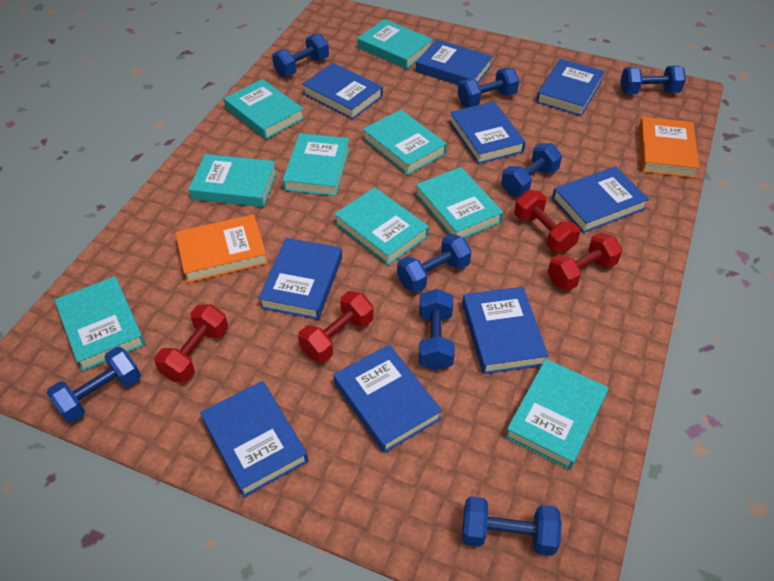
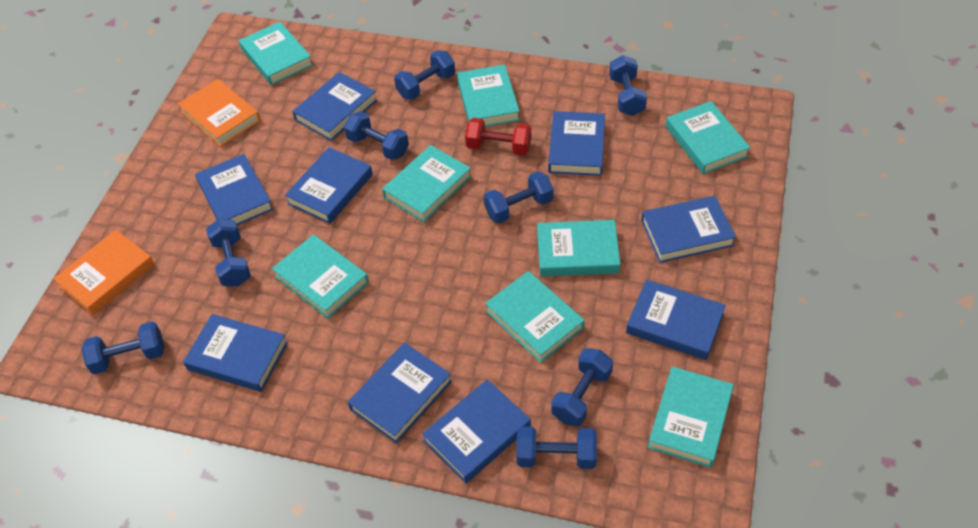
red dumbbell: [154,304,228,383] [298,291,374,363] [514,190,580,253] [547,232,622,291] = 4 -> [465,118,531,155] = 1
turquoise book: [54,276,145,371] [189,154,277,207] [224,79,304,139] [282,133,350,196] [334,187,429,265] [358,19,433,69] [363,110,447,175] [415,167,503,238] [505,359,609,470] = 9 -> [239,22,313,85] [272,234,369,319] [382,145,471,222] [457,64,520,127] [485,271,585,363] [537,220,620,277] [648,366,734,468] [666,101,751,174] = 8

